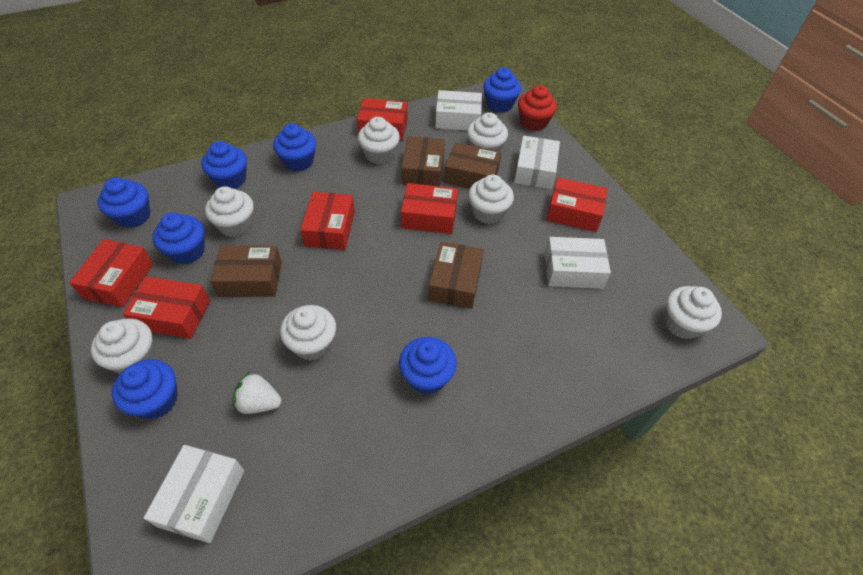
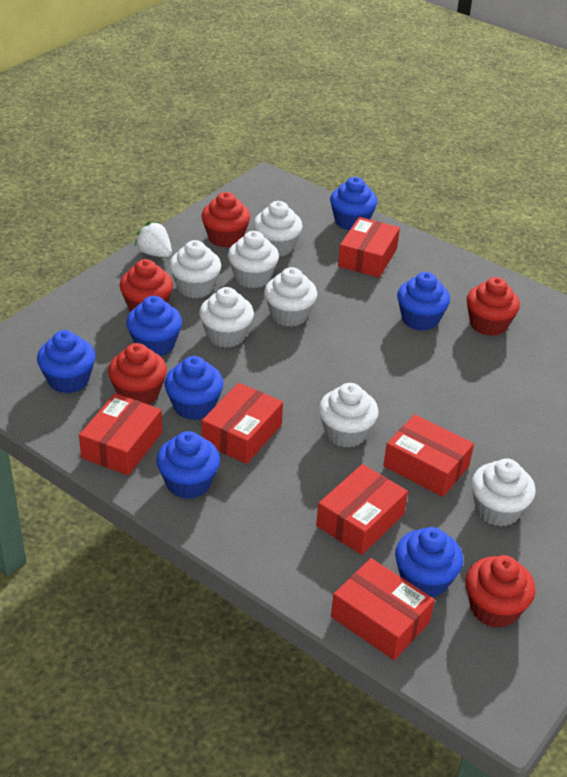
brown box: [210,246,282,297] [402,136,445,187] [428,242,484,309] [444,142,502,189] = 4 -> none = 0
red cupcake: [518,85,557,131] = 1 -> [108,343,167,405] [119,259,173,312] [201,192,250,248] [466,555,536,628] [467,277,520,336] = 5
white box: [144,445,244,543] [435,90,482,130] [514,136,560,189] [545,237,611,289] = 4 -> none = 0

